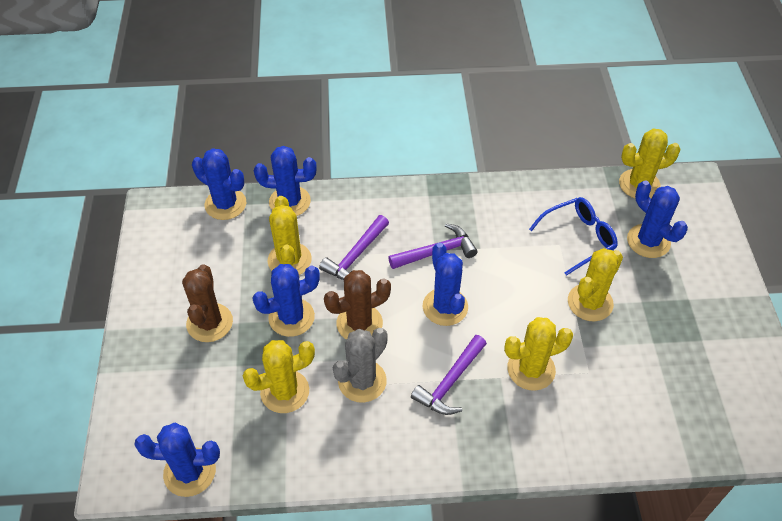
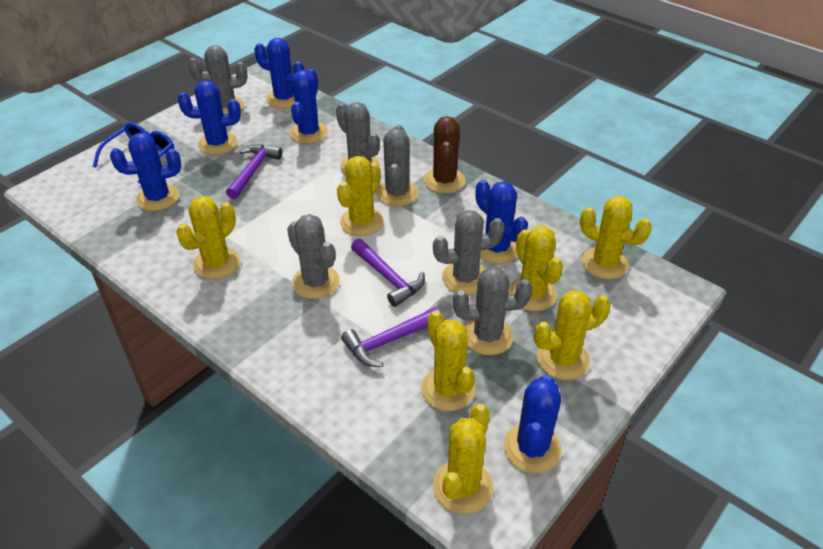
brown cactus: [182,265,233,342] [324,270,391,340] = 2 -> [424,116,465,193] = 1
grey cactus: [333,328,388,403] = 1 -> [188,45,248,114] [287,214,340,299] [336,102,380,174] [376,125,418,206] [433,210,505,294] [453,267,533,355] = 6
yellow cactus: [243,340,315,413] [268,196,312,275] [504,317,573,391] [568,248,623,321] [619,128,681,199] = 5 -> [176,196,240,280] [337,156,384,236] [421,310,476,411] [433,404,493,514] [508,226,563,311] [534,290,611,380] [580,196,652,279] = 7

